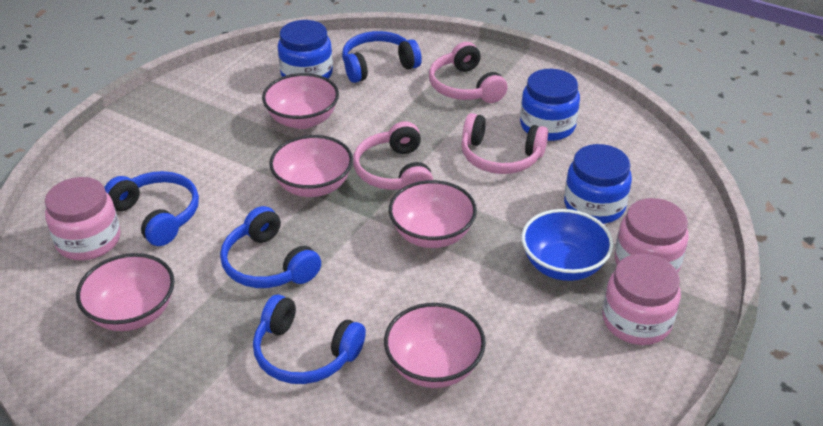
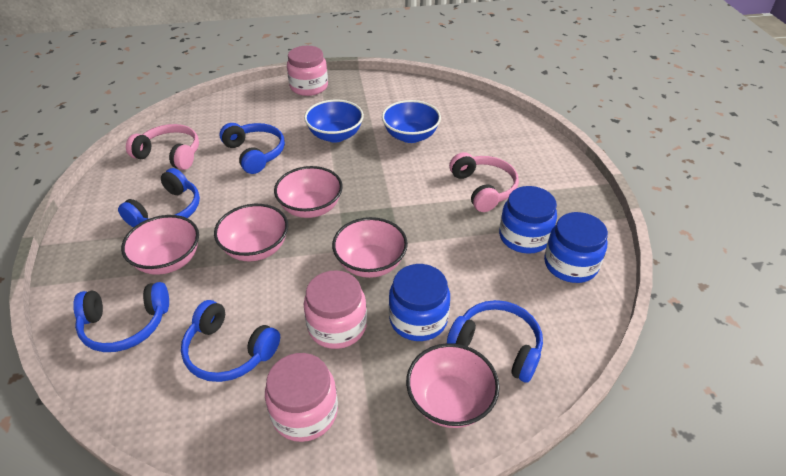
blue bowl: [521,209,613,281] = 1 -> [304,100,364,142] [382,100,441,143] = 2
blue headphones: [104,171,199,246] [220,206,321,288] [253,294,366,384] [342,31,422,83] = 4 -> [73,282,169,352] [118,168,200,227] [181,300,280,382] [219,123,285,174] [447,300,543,383] = 5
pink headphones: [353,121,433,190] [429,42,507,103] [461,113,548,174] = 3 -> [126,124,199,170] [449,152,519,212] = 2

